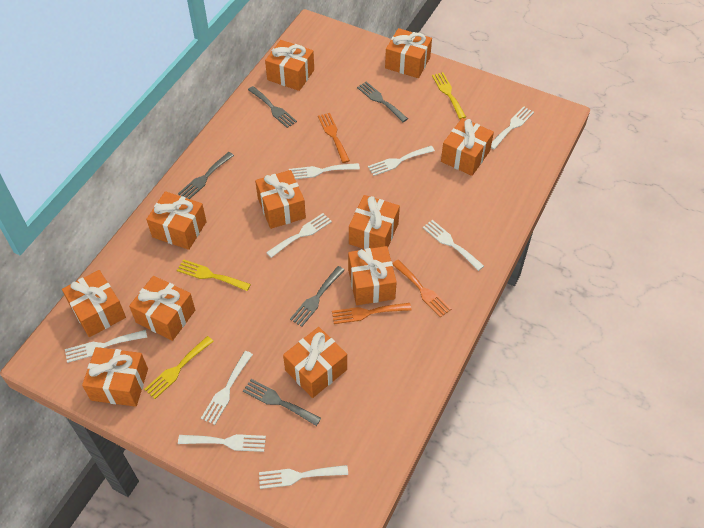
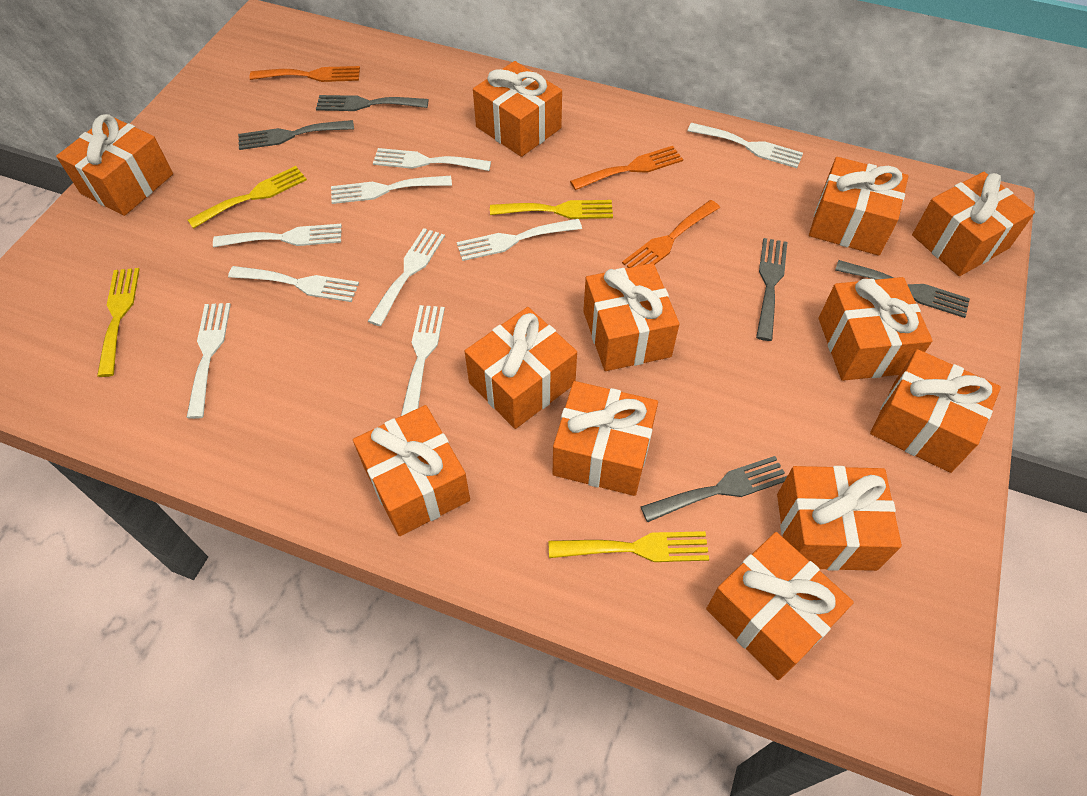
orange gift: [62,270,126,337] [82,347,148,407] [129,276,195,341] [146,191,207,250] [255,170,306,229] [265,40,314,91] [283,327,347,398] [348,246,397,305] [349,195,400,249] [385,28,432,78] [441,118,494,176] = 11 -> [56,114,173,216] [353,405,470,536] [465,307,577,429] [473,61,562,157] [553,381,658,496] [583,263,679,371] [706,532,854,680] [777,466,902,571] [809,157,908,256] [819,277,933,381] [870,349,1001,473] [912,172,1035,276] = 12
yellow fork: [144,336,214,399] [177,259,251,291] [432,72,466,119] = 3 -> [97,268,140,377] [188,166,307,229] [490,200,613,219] [549,531,709,562] = 4

